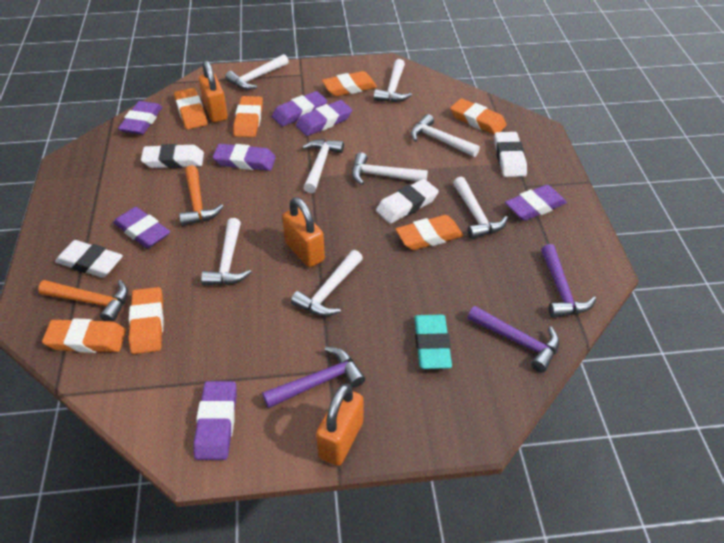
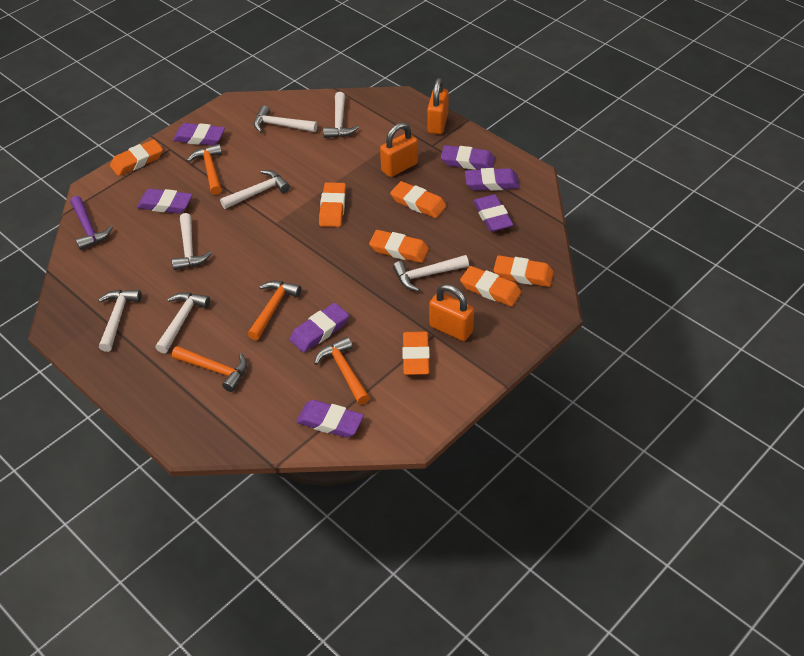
orange hammer: [38,280,128,322] [179,165,224,226] = 2 -> [172,346,247,392] [187,144,222,195] [248,281,301,340] [314,337,370,405] = 4
purple hammer: [262,347,365,408] [468,306,559,372] [541,244,596,318] = 3 -> [70,196,113,250] = 1
turquoise eraser: [414,315,452,369] = 1 -> none = 0
white eraser: [55,240,123,278] [141,144,204,168] [376,179,439,224] [495,132,527,177] = 4 -> none = 0
white hammer: [201,218,251,285] [225,54,289,90] [291,250,363,316] [302,139,344,193] [352,152,428,185] [374,59,412,102] [410,114,480,157] [453,177,508,239] = 8 -> [98,290,141,352] [155,292,210,353] [172,213,212,270] [220,170,290,209] [254,106,317,133] [323,92,359,138] [393,255,469,292] = 7

